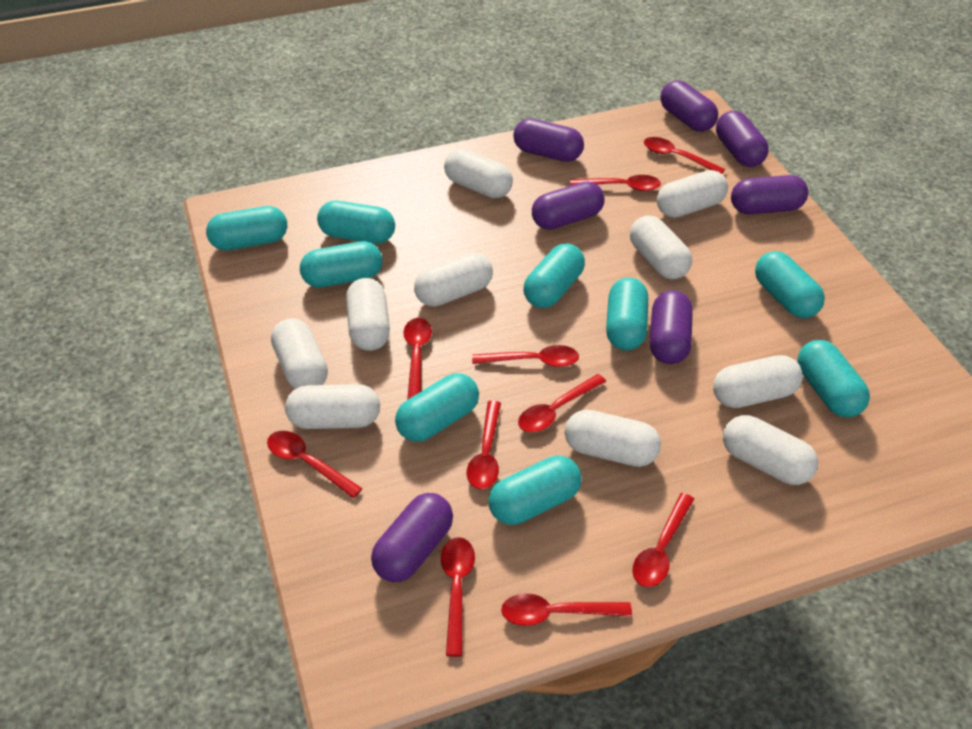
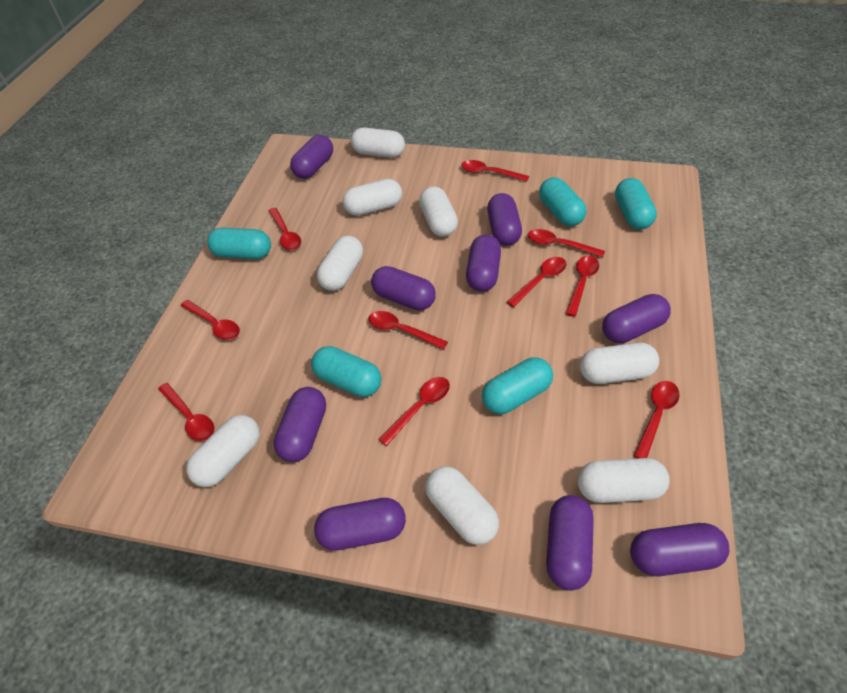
purple capsule: [371,493,453,582] [513,118,584,162] [532,181,605,230] [650,290,693,364] [660,81,718,132] [716,111,769,167] [731,175,808,215] = 7 -> [274,387,326,462] [290,135,333,179] [314,498,406,551] [371,266,436,310] [466,235,501,292] [487,193,522,246] [546,495,594,591] [602,294,671,343] [630,523,729,576] = 9
turquoise capsule: [206,206,287,250] [300,241,383,288] [317,201,395,244] [395,373,479,442] [488,456,582,525] [523,243,585,308] [606,278,648,350] [755,251,825,318] [797,340,870,417] = 9 -> [207,228,271,259] [311,346,382,397] [482,357,553,414] [539,177,586,226] [615,178,657,230] = 5
white capsule: [271,318,328,389] [285,384,380,429] [346,278,390,351] [414,252,493,307] [444,149,513,198] [565,410,661,467] [630,215,692,279] [657,170,728,218] [713,355,803,408] [723,415,818,485] = 10 -> [186,415,260,487] [317,236,363,291] [343,179,402,216] [351,127,405,158] [419,186,458,237] [425,466,499,545] [578,458,670,503] [580,343,659,384] = 8

